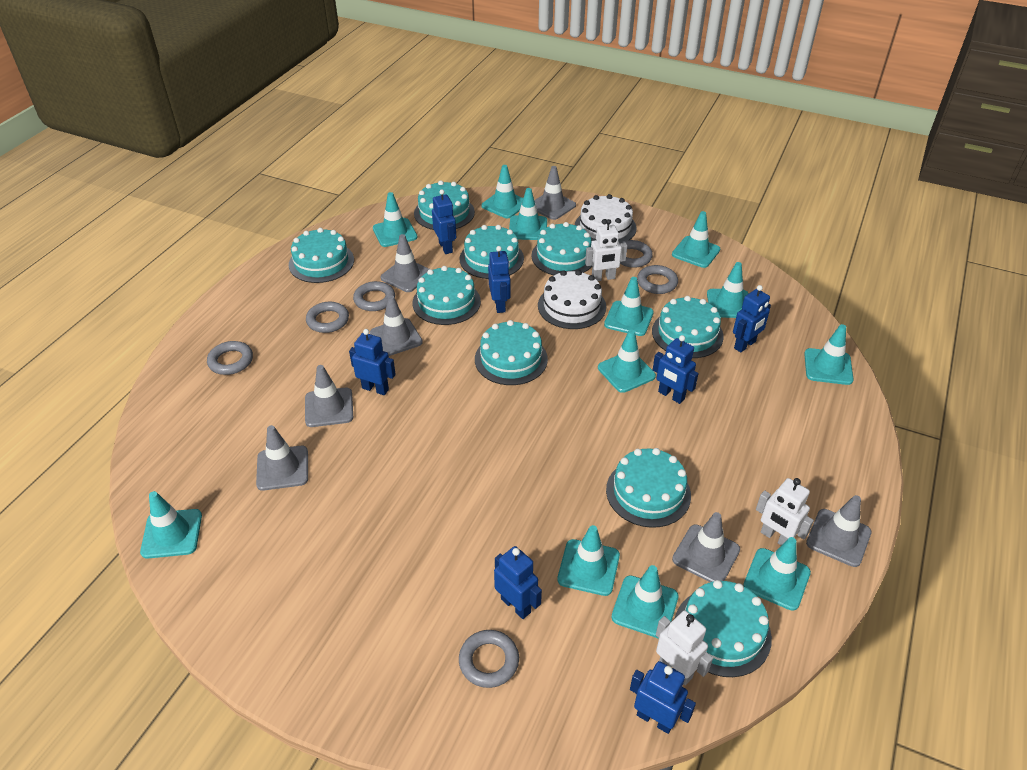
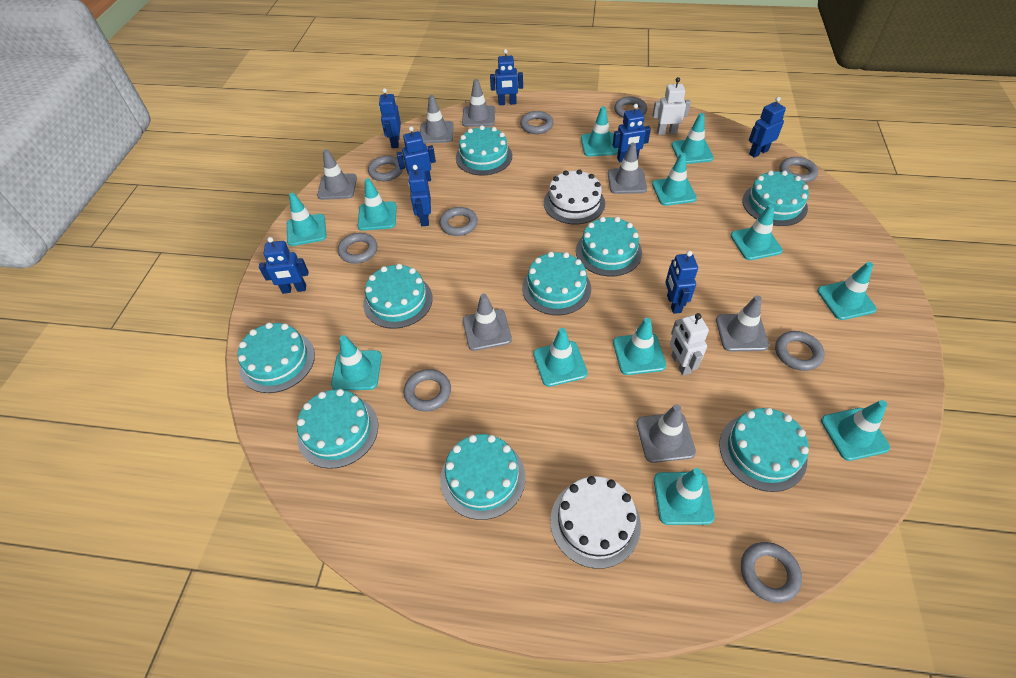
blue robot: [349,329,396,395] [432,189,456,254] [488,246,510,313] [494,546,542,619] [630,661,696,734] [653,335,698,404] [733,285,771,352] = 7 -> [259,237,309,294] [379,88,401,148] [396,126,436,181] [408,165,431,226] [490,49,523,105] [613,104,651,162] [665,251,698,314] [749,97,786,158] = 8
grey ring: [207,341,253,375] [306,302,349,333] [353,281,395,311] [459,630,519,688] [620,240,653,268] [637,265,678,294] = 6 -> [338,233,377,264] [368,156,403,181] [404,369,451,411] [439,207,478,236] [520,111,553,134] [614,97,647,118] [741,542,802,603] [775,331,824,371] [779,157,818,183] = 9
white robot: [585,219,627,281] [656,611,713,685] [756,478,814,545] = 3 -> [652,77,691,135] [670,313,709,376] = 2

